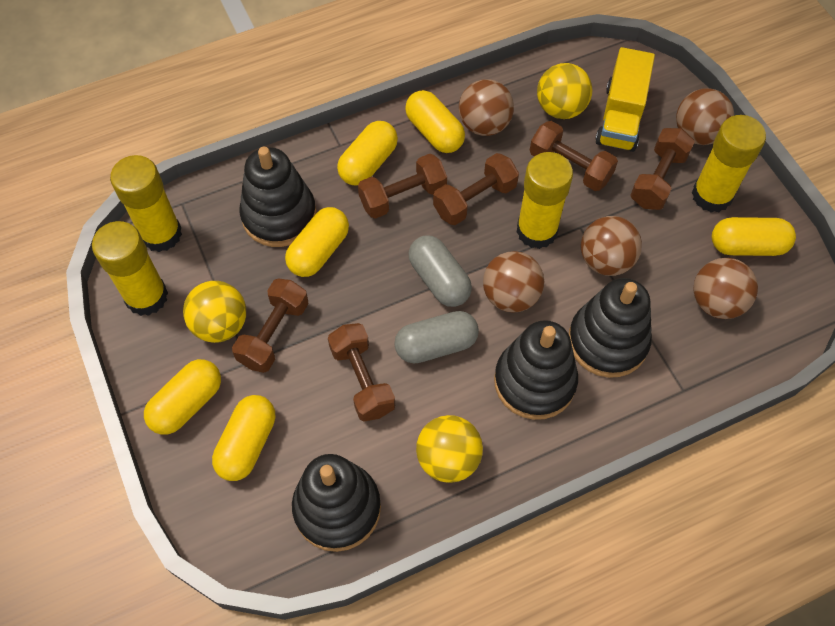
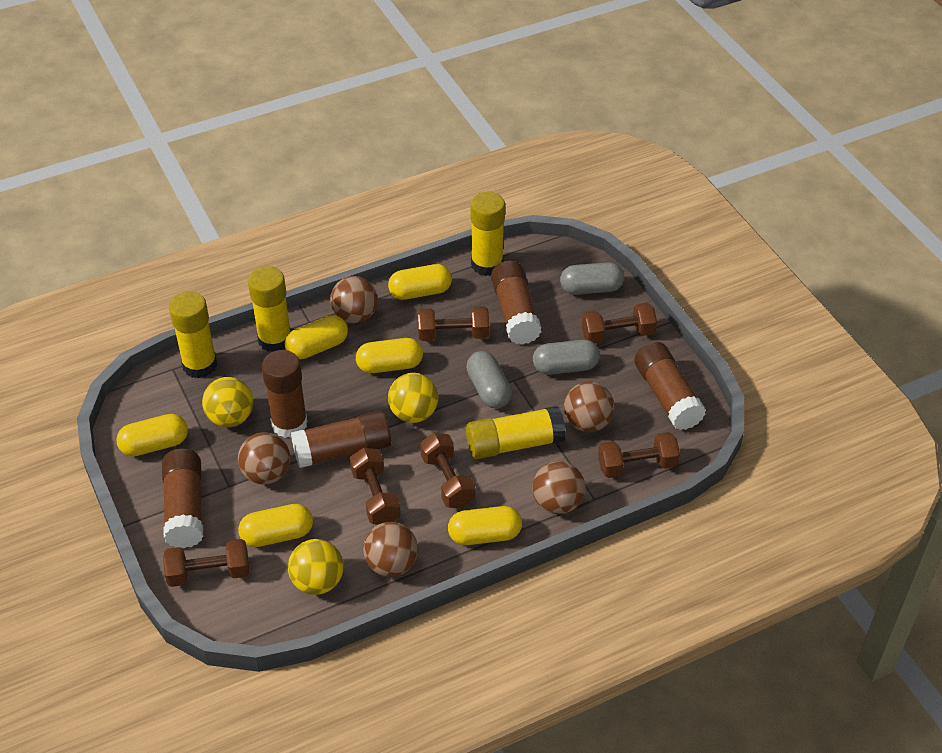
black stacking toy: [239,147,317,247] [292,454,381,552] [494,320,578,420] [569,278,652,378] = 4 -> none = 0
brown glue stick: none = 0 -> [162,449,203,548] [262,350,308,438] [291,411,391,468] [491,261,542,345] [634,342,706,430] = 5
grey capsule: [394,311,479,364] [408,236,472,307] = 2 -> [466,351,512,408] [533,340,600,375] [560,262,624,295] = 3
yellow truck: [595,47,655,152] = 1 -> none = 0

